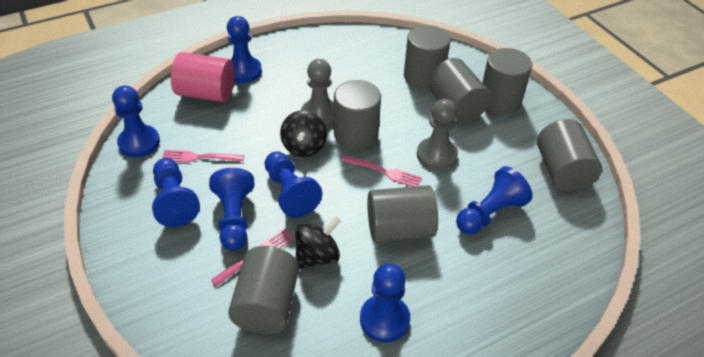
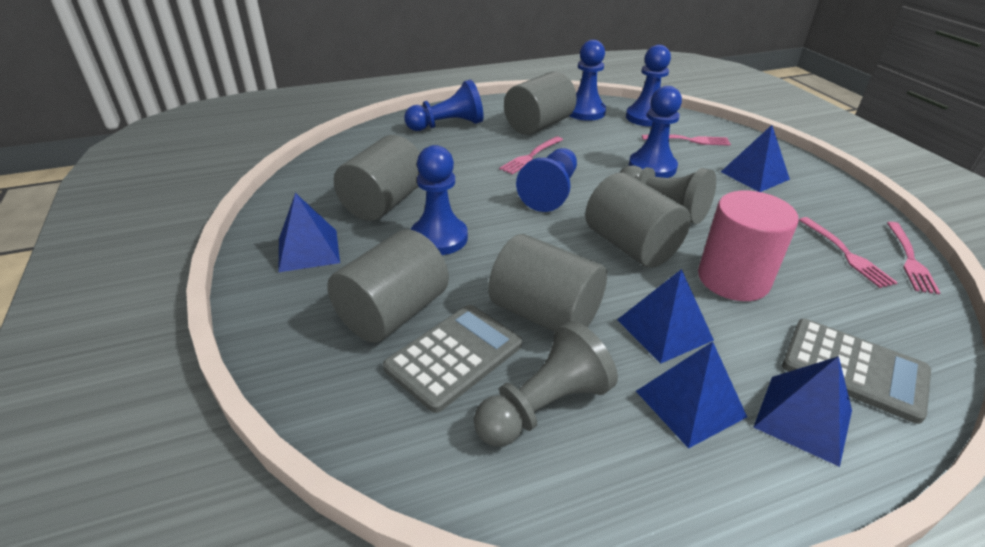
black spinning top: [280,110,327,157] [295,216,341,269] = 2 -> none = 0
blue pawn: [112,86,160,157] [152,158,200,227] [209,168,254,251] [227,16,262,83] [264,151,323,218] [360,263,410,343] [456,166,533,234] = 7 -> [404,79,484,131] [411,145,468,255] [516,148,577,212] [570,40,606,121] [626,45,671,127] [629,86,682,178] = 6
blue pyramid: none = 0 -> [278,193,340,272] [617,269,714,363] [636,342,747,449] [721,125,790,192] [754,356,852,467] = 5
grey calculator: none = 0 -> [383,305,522,413] [782,319,931,424] = 2
grey cylinder: [228,246,299,334] [334,80,381,150] [367,185,438,242] [404,25,451,90] [428,58,491,123] [482,48,532,114] [537,119,602,192] = 7 -> [327,229,449,343] [334,135,420,221] [488,234,607,332] [504,71,577,135] [585,173,691,268] = 5
pink fork: [162,150,244,162] [211,229,294,286] [342,155,422,187] = 3 -> [499,136,563,175] [642,134,731,146] [799,217,898,288] [887,222,940,295] = 4

